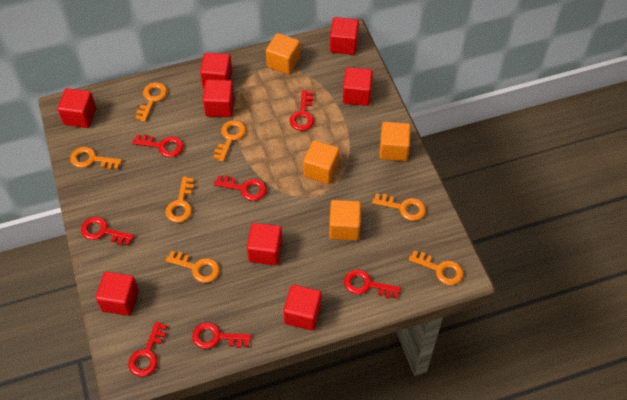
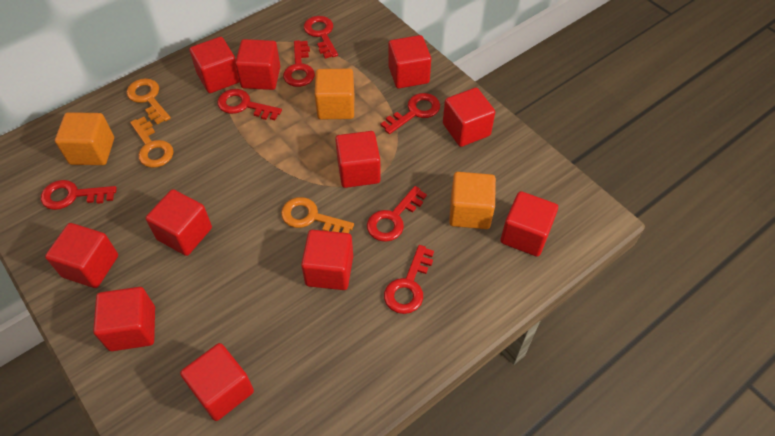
orange cube: [266,33,300,74] [303,140,340,184] [329,200,361,240] [379,122,411,161] = 4 -> [55,112,114,165] [315,68,354,119] [449,172,496,229] = 3
orange key: [70,147,122,170] [135,82,167,122] [165,176,194,223] [165,251,220,283] [213,120,246,162] [372,193,426,221] [409,250,464,285] = 7 -> [126,78,171,125] [130,117,173,168] [281,197,354,233] = 3
red cube: [57,88,96,128] [96,272,139,316] [200,52,232,88] [203,80,234,117] [247,223,282,265] [283,285,322,331] [330,17,359,55] [343,67,373,106] = 8 -> [45,223,118,288] [93,287,155,351] [146,189,212,256] [180,343,254,421] [189,37,240,93] [235,39,280,90] [301,230,353,290] [335,131,381,188] [388,35,431,88] [443,88,495,147] [501,191,558,257] = 11

